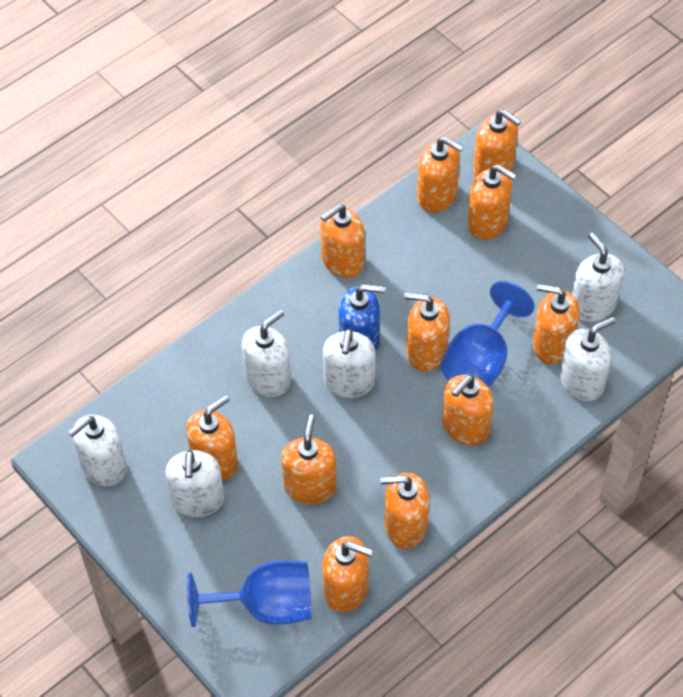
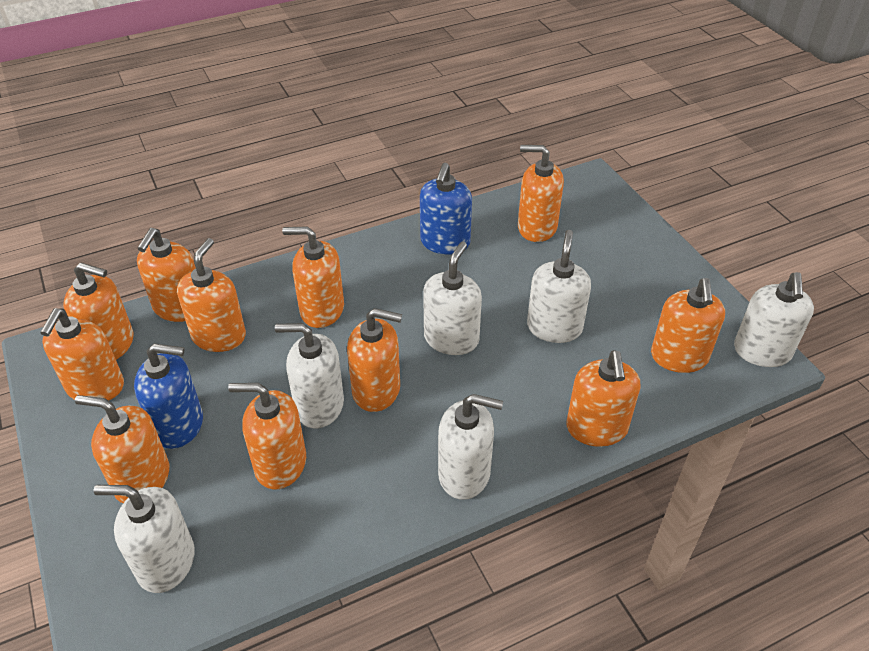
blue goblet: [187,560,312,627] [441,281,535,387] = 2 -> none = 0
blue soap dispenser: [339,284,385,352] = 1 -> [134,343,203,449] [420,163,472,255] = 2

